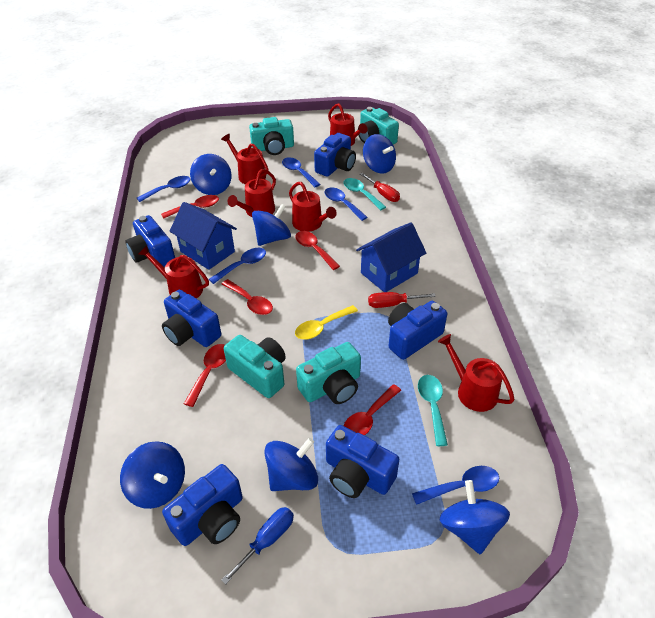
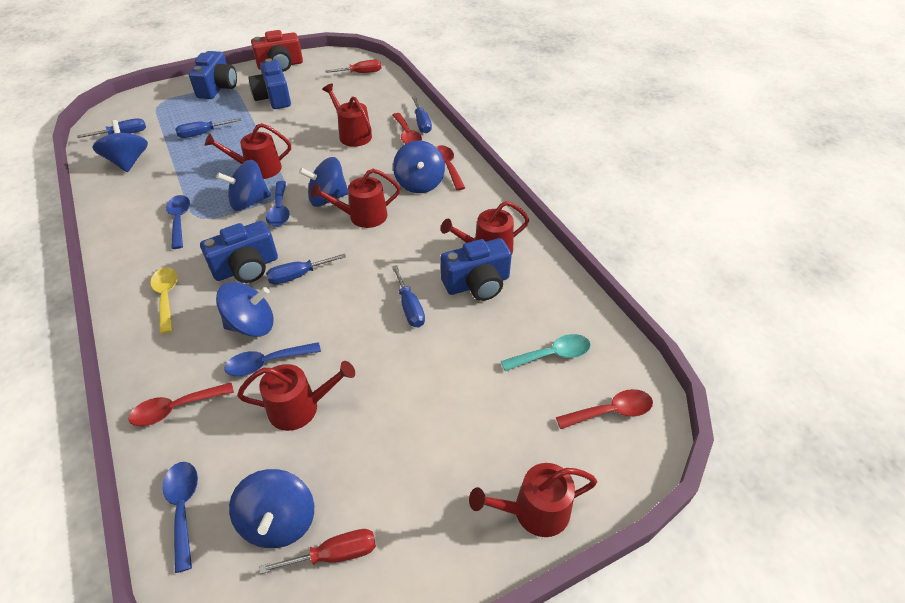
blue camera: [125,215,175,267] [162,290,221,347] [162,464,243,546] [314,133,356,177] [326,425,399,498] [388,301,447,360] = 6 -> [189,51,237,99] [200,221,278,283] [248,58,291,109] [441,238,512,301] = 4
blue house: [170,202,237,270] [356,222,426,292] = 2 -> none = 0
blue screwdriver: [221,507,294,585] = 1 -> [77,118,146,138] [175,118,241,138] [266,253,346,285] [392,265,425,327] [412,97,432,133] = 5
blue spoon: [137,176,191,202] [209,248,266,284] [282,157,320,187] [325,187,368,221] [412,466,499,505] = 5 -> [163,462,198,573] [166,195,190,249] [224,342,321,376] [266,181,290,227] = 4
red camera: none = 0 -> [251,30,303,72] = 1
red spoon: [161,195,219,219] [184,344,226,407] [222,279,273,315] [295,231,340,270] [343,384,401,436] = 5 -> [128,383,234,426] [392,113,422,144] [436,145,465,190] [556,389,653,429] = 4
turquoise camera: [224,335,286,398] [249,117,294,155] [296,342,361,404] [358,107,399,144] = 4 -> none = 0
turquoise spoon: [343,178,386,210] [418,375,448,446] = 2 -> [501,334,591,371] = 1

